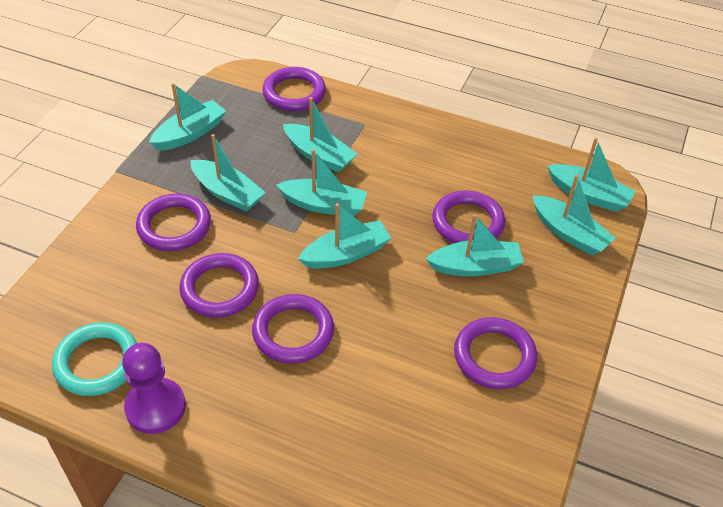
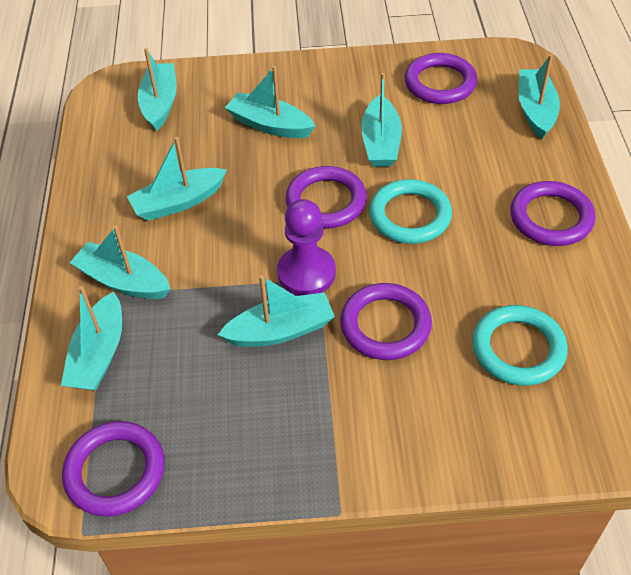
purple ring: [136,194,211,251] [179,253,259,318] [252,294,334,364] [262,67,326,111] [432,191,505,243] [454,317,537,389] = 6 -> [62,421,165,517] [285,166,367,229] [340,283,432,360] [405,53,477,104] [510,181,596,246] = 5
turquoise ring: [52,322,137,396] = 1 -> [369,179,452,244] [472,305,568,386] = 2

